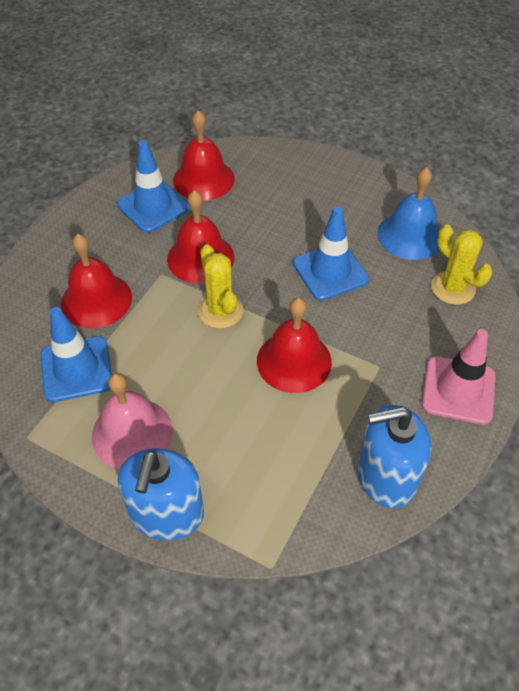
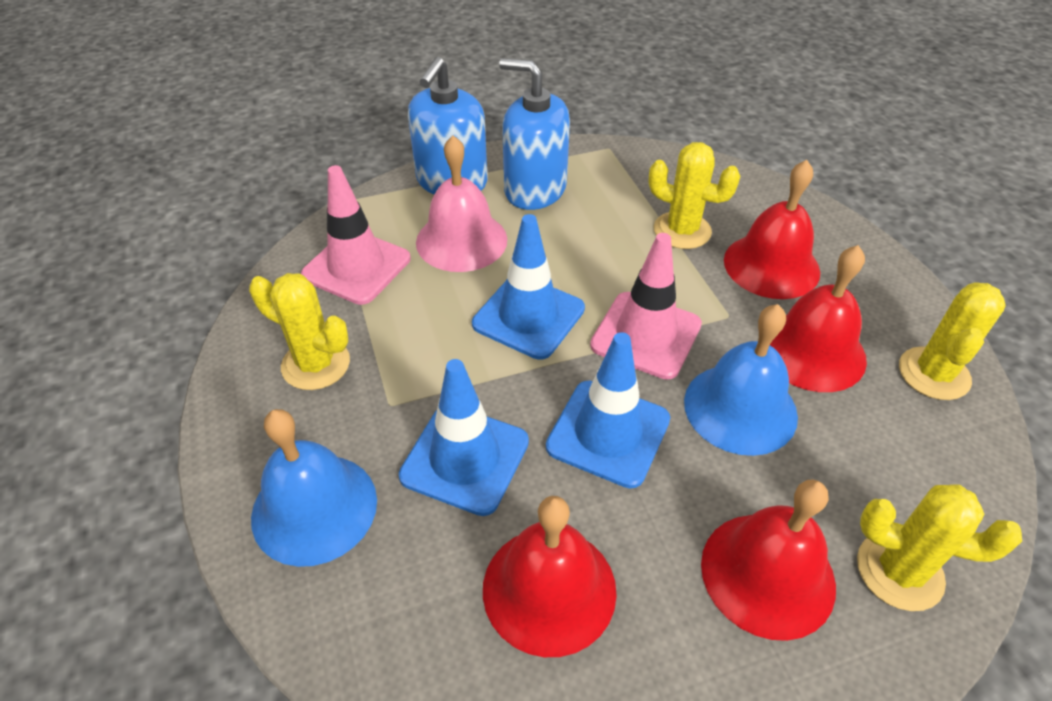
blue bell: [378,167,440,260] = 1 -> [251,409,377,567] [684,304,798,456] = 2
pink traffic cone: [422,329,496,425] = 1 -> [301,165,411,305] [590,233,702,380] = 2
yellow cactus: [198,244,243,329] [431,224,493,305] = 2 -> [249,273,350,390] [648,142,740,249] [857,484,1022,611] [899,282,1006,400] = 4

